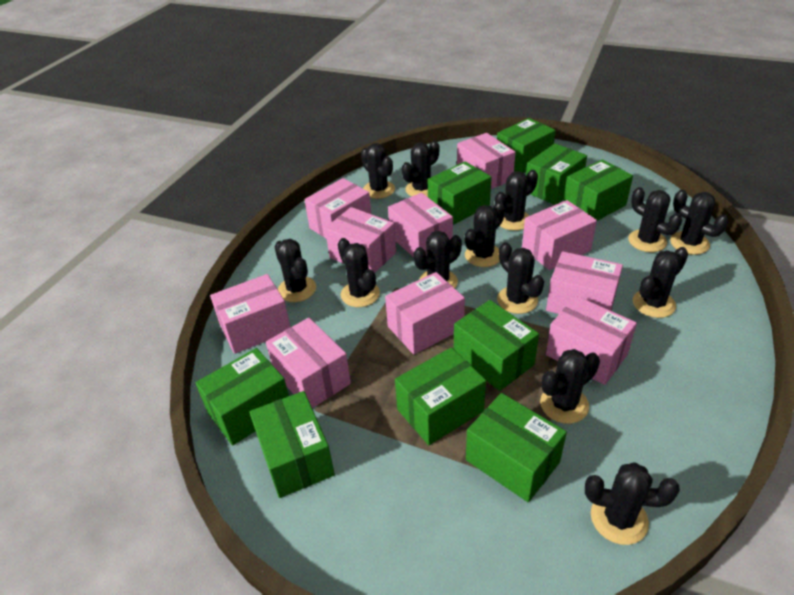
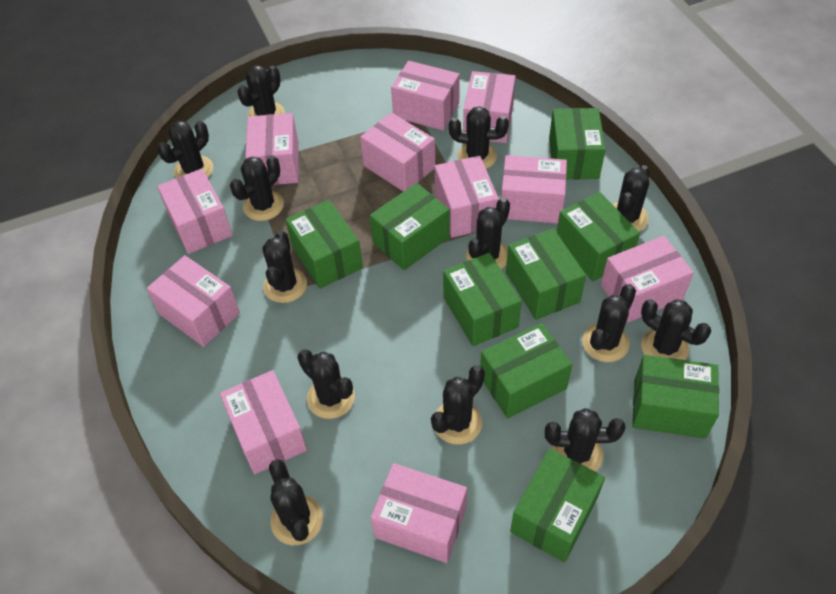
pink box: [210,274,291,354] [266,318,351,408] [304,178,371,239] [325,207,396,273] [385,272,465,354] [388,193,453,257] [457,133,516,189] [522,200,597,270] [546,251,623,314] [546,296,637,385] = 10 -> [146,255,240,347] [157,169,233,254] [220,370,307,474] [245,113,299,185] [360,112,435,192] [371,463,467,563] [391,61,460,131] [435,156,499,237] [463,71,516,143] [501,155,567,223] [601,236,694,323] = 11

